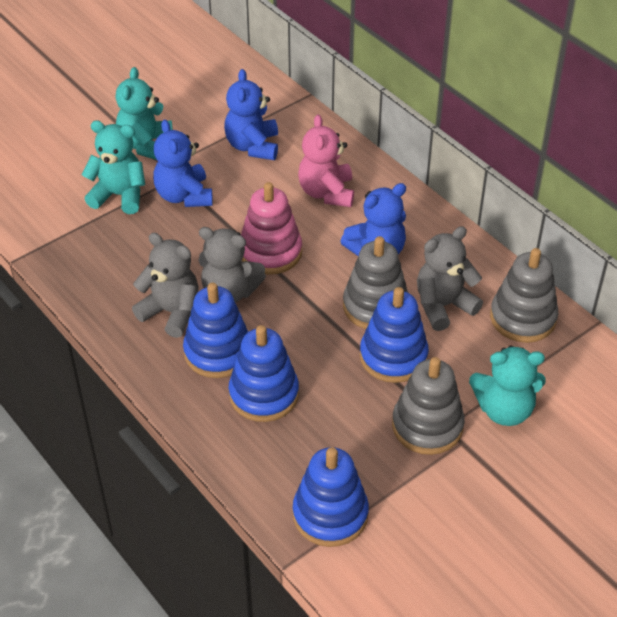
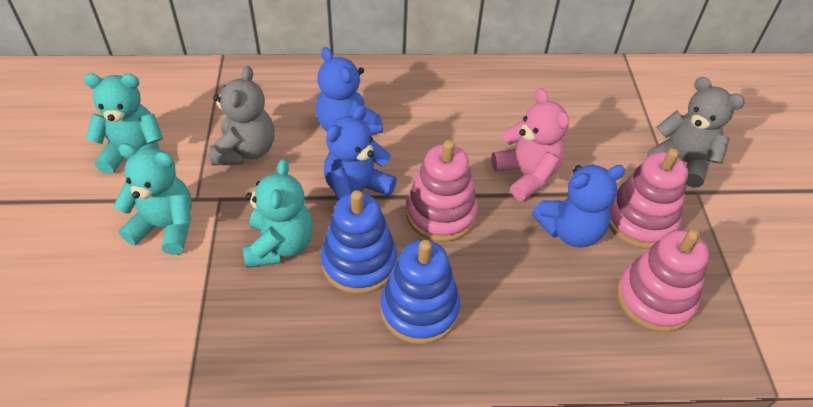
blue stacking toy: [183,283,248,378] [228,325,299,422] [293,447,369,547] [360,287,429,383] = 4 -> [321,190,397,294] [380,240,460,344] = 2
grey stacking toy: [343,236,408,329] [392,357,465,455] [490,248,558,343] = 3 -> none = 0
grey teddy bear: [132,233,199,338] [198,227,266,302] [417,226,483,331] = 3 -> [210,66,275,165] [647,77,745,188] = 2
pink stacking toy: [241,182,302,275] = 1 -> [406,140,478,242] [609,148,688,249] [617,229,709,332] = 3

